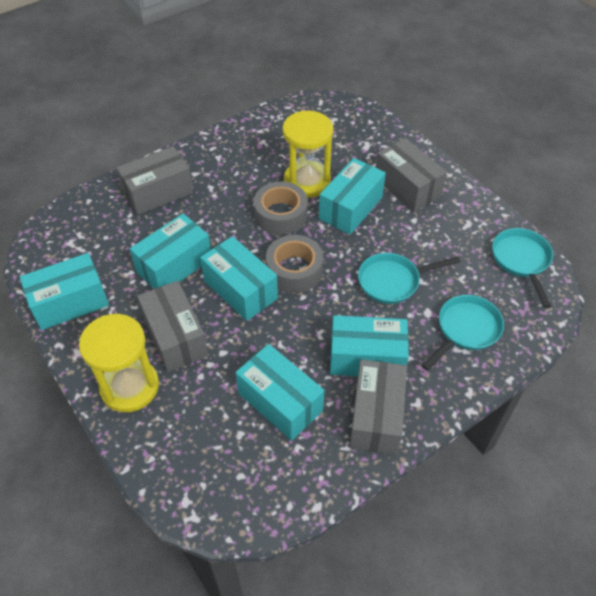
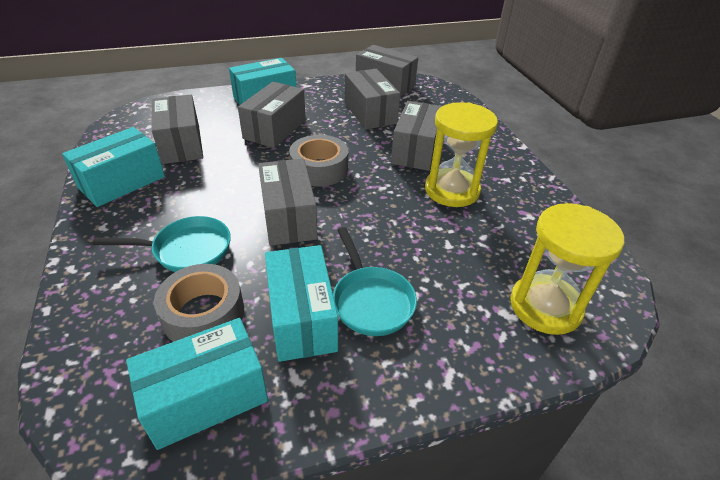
grey box: [117,146,193,215] [137,281,208,372] [350,359,407,455] [376,138,447,212] = 4 -> [152,95,203,164] [238,82,306,148] [258,159,318,246] [345,69,400,130] [356,45,418,97] [391,101,442,171] = 6
turquoise box: [20,253,109,330] [130,214,211,289] [200,236,278,321] [235,344,324,441] [319,158,386,235] [330,315,409,376] = 6 -> [62,127,165,207] [126,318,268,450] [229,58,297,105] [265,245,338,362] = 4
turquoise pan: [358,253,460,304] [421,295,504,371] [492,228,553,308] = 3 -> [92,216,231,272] [333,227,417,336] = 2

